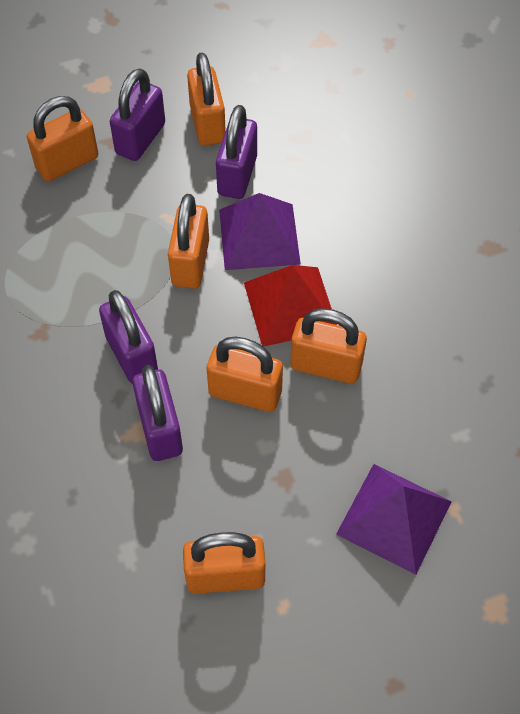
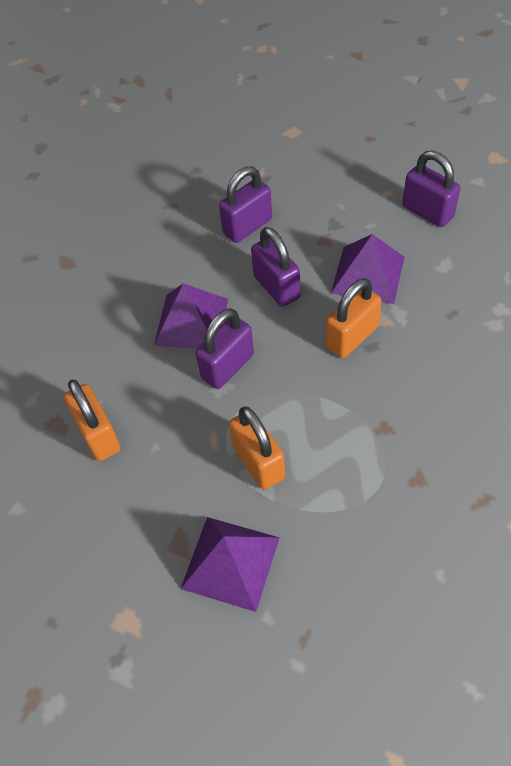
orange padlock: [27,96,98,182] [168,194,209,289] [183,532,265,594] [187,52,226,146] [207,337,283,412] [290,308,367,384] = 6 -> [64,379,121,461] [229,407,285,490] [325,278,381,358] = 3
purple pyramid: [219,193,301,270] [336,464,452,575] = 2 -> [154,283,228,349] [181,517,280,612] [331,234,404,304] = 3
red pyramid: [244,265,337,347] = 1 -> none = 0

